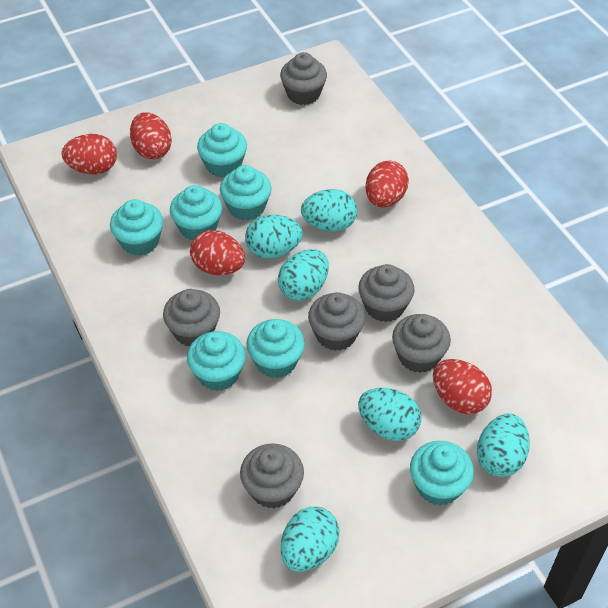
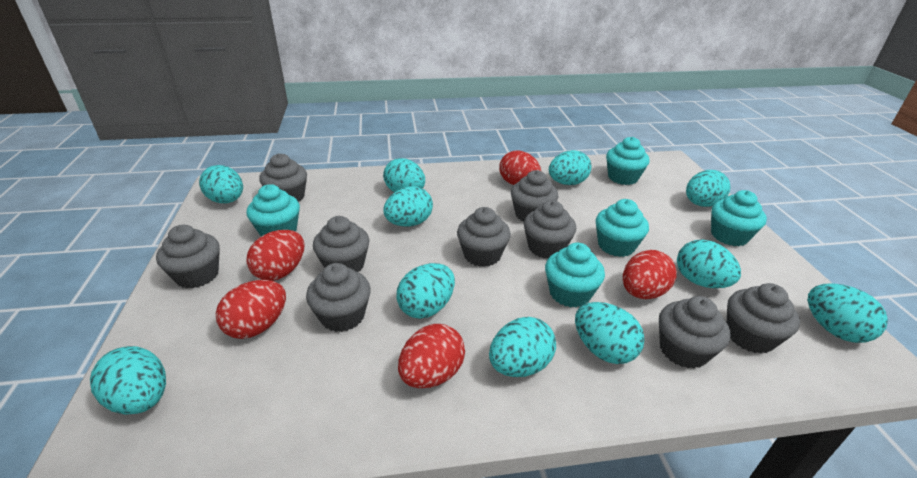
grey cupcake: [163,289,220,347] [240,443,304,509] [280,52,327,105] [308,292,365,351] [358,264,415,322] [392,314,451,373] = 6 -> [156,225,220,288] [259,153,307,202] [306,263,371,332] [313,216,369,272] [457,207,511,267] [511,170,559,222] [524,200,576,259] [659,296,730,369] [727,283,800,354] = 9
turquoise cupcake: [110,199,163,256] [170,185,222,240] [187,331,246,391] [197,123,247,177] [220,165,272,221] [246,319,305,378] [410,441,474,506] = 7 -> [246,184,300,236] [545,243,605,308] [596,199,649,257] [606,137,649,185] [711,190,767,246] = 5
turquoise egg: [245,215,303,259] [278,249,329,301] [281,507,340,572] [301,189,357,232] [358,388,421,441] [477,414,530,477] = 6 -> [90,346,166,415] [199,165,243,203] [383,158,425,192] [383,186,433,227] [396,263,455,319] [489,317,556,377] [549,150,591,185] [575,302,645,364] [677,240,741,288] [686,170,731,207] [808,283,888,343] = 11

